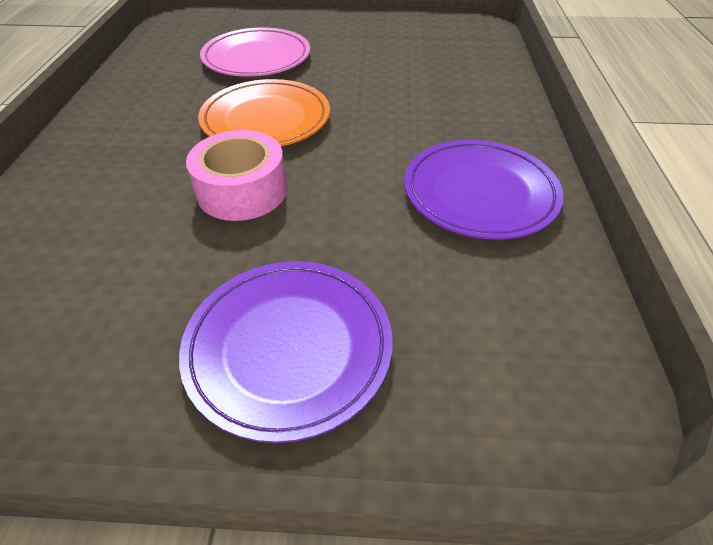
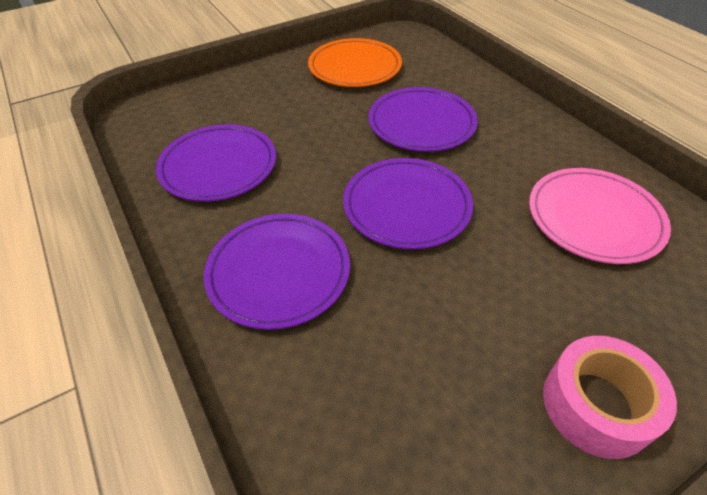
purple plate: [179,261,393,443] [404,140,564,240] = 2 -> [156,124,276,202] [204,214,350,330] [343,158,473,249] [368,87,478,152] = 4

